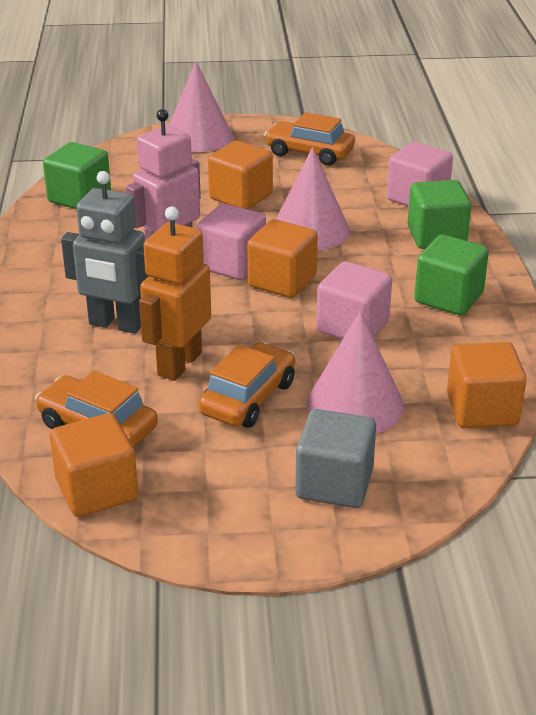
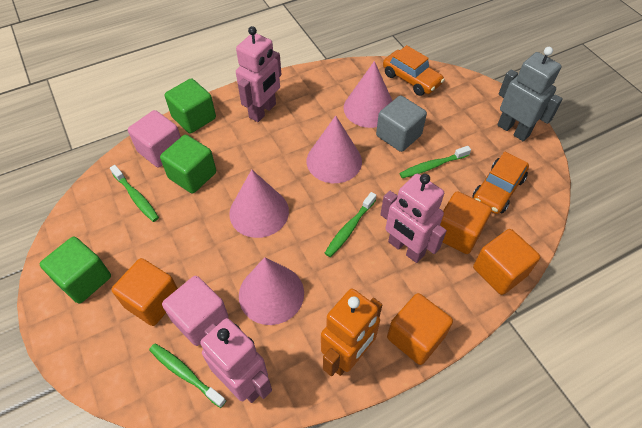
green toothbrush: none = 0 -> [110,165,159,222] [149,343,227,408] [325,192,376,257] [399,146,471,178] = 4
orange car: [35,371,158,448] [199,342,295,428] [264,112,355,166] = 3 -> [383,45,445,96] [472,152,529,214] = 2
pink cone: [169,61,233,152] [276,147,350,250] [307,311,404,433] = 3 -> [229,169,289,238] [239,257,304,325] [307,116,362,183] [344,61,392,128] = 4
pink cube: [196,203,266,280] [316,261,392,340] [387,142,453,207] = 3 -> [128,110,181,167] [162,276,229,346] = 2
pink robot: [126,109,201,241] = 1 -> [200,318,272,403] [236,26,281,122] [380,173,447,263] = 3

